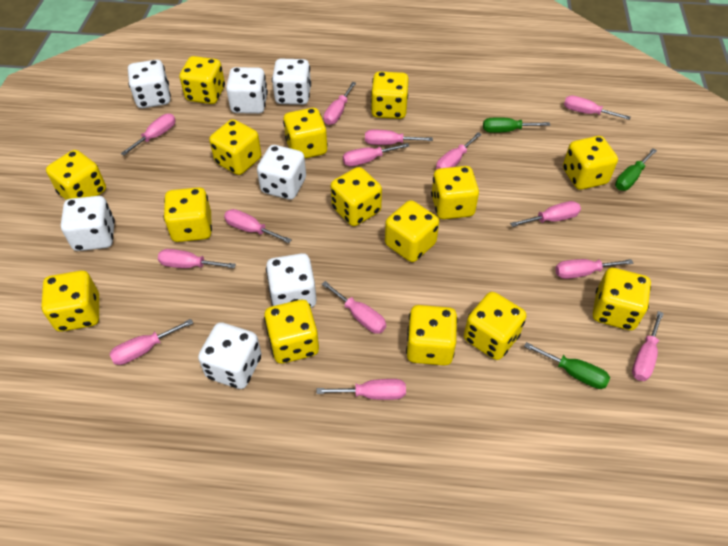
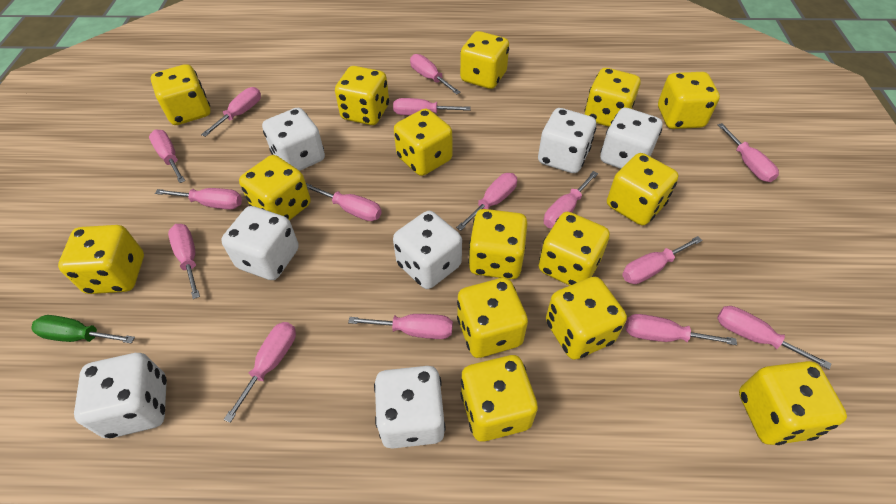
green screwdriver: [483,117,550,133] [524,342,610,389] [615,149,657,191] = 3 -> [31,315,135,344] = 1
pink screwdriver: [109,319,193,365] [121,114,176,155] [158,249,236,268] [224,209,292,243] [317,379,406,400] [322,281,386,334] [324,82,356,125] [343,143,409,166] [365,130,433,145] [436,132,482,170] [510,201,581,227] [555,259,634,279] [564,96,630,120] [632,311,664,381] = 14 -> [149,130,185,183] [155,188,242,209] [168,224,200,299] [201,87,261,137] [224,322,296,423] [306,183,382,221] [348,314,453,339] [393,98,471,115] [410,54,461,94] [456,173,517,231] [544,171,598,229] [622,236,703,284] [625,314,737,345] [717,306,831,369] [718,123,779,182] = 15

